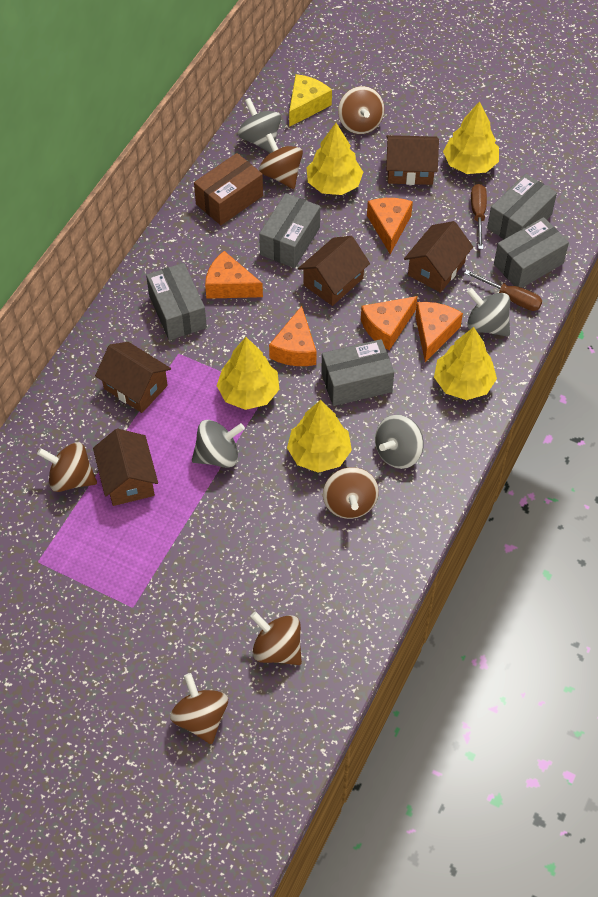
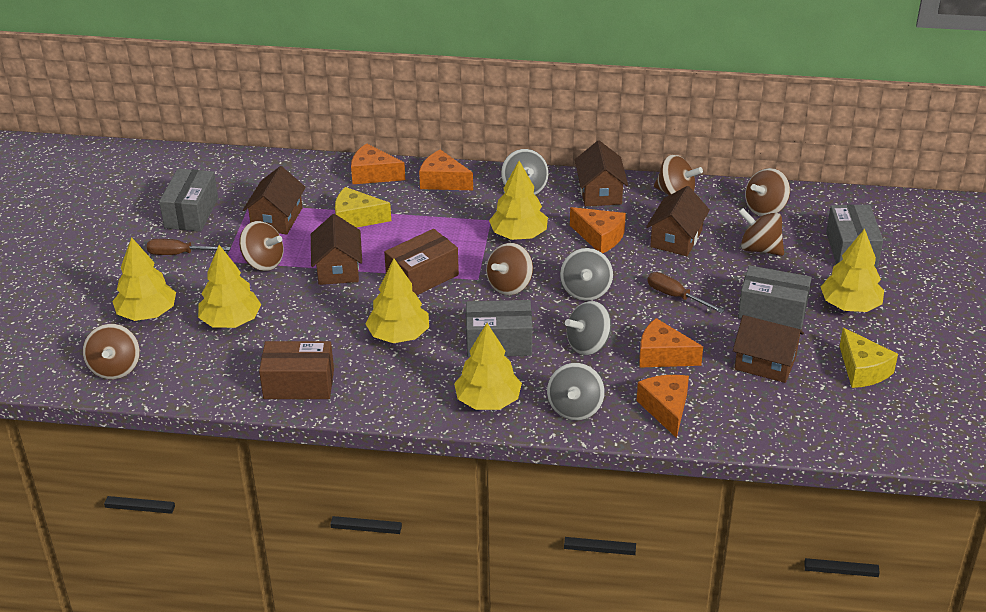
brown box: [194,153,263,225] = 1 -> [259,341,334,399] [384,229,459,295] = 2
grey box: [146,263,207,340] [259,193,320,268] [321,339,394,406] [487,174,557,239] [494,217,569,288] = 5 -> [159,168,218,232] [466,300,532,357] [738,265,812,330] [826,204,883,268] = 4
yellow cheese: [289,74,332,127] = 1 -> [335,187,391,228] [840,328,898,388] = 2
yellow tree: [217,337,279,410] [287,400,352,473] [306,123,363,195] [434,327,497,400] [443,101,499,174] = 5 -> [112,237,176,321] [198,245,262,328] [365,259,429,343] [454,323,522,410] [489,161,548,240] [821,229,884,312] = 6

